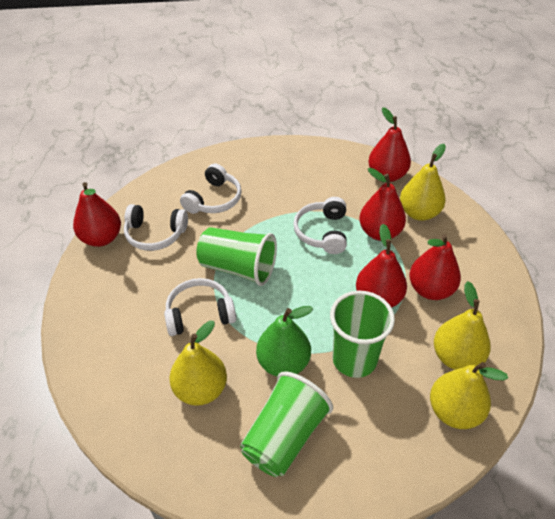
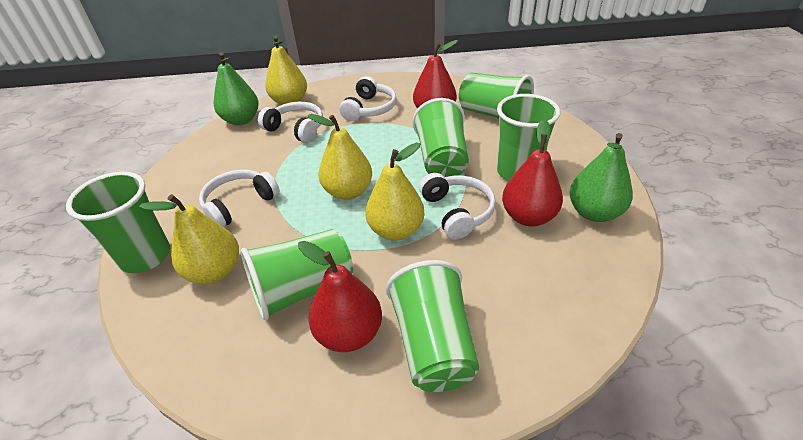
green cup: [196,227,277,286] [240,371,333,477] [330,291,395,378] = 3 -> [66,172,170,273] [241,229,353,320] [386,260,479,392] [412,98,469,177] [459,73,534,118] [497,94,561,181] = 6
green pear: [256,306,313,376] = 1 -> [214,52,259,125] [569,133,633,222] = 2
red pear: [73,182,121,247] [356,224,407,308] [359,168,406,241] [368,107,411,182] [409,234,461,300] = 5 -> [298,241,382,352] [413,40,458,109] [502,119,563,226] = 3

